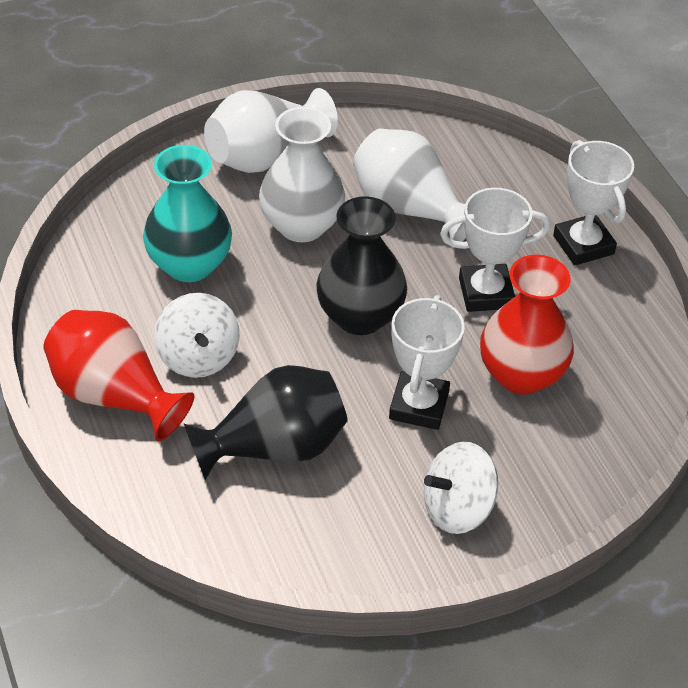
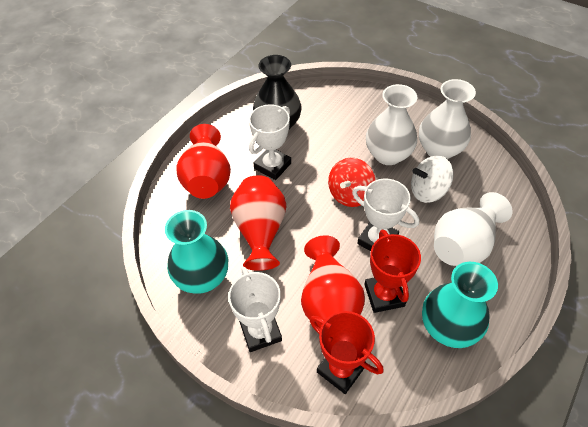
black vase: [183,365,348,480] [316,197,407,335] = 2 -> [253,55,301,129] = 1
red spinning top: none = 0 -> [328,158,375,207] = 1
red trophy: none = 0 -> [310,311,384,394] [364,230,421,313] = 2
red vase: [43,310,194,441] [480,255,574,395] = 2 -> [176,124,231,199] [230,175,286,271] [301,235,365,328] = 3
turquoise vase: [143,145,232,282] = 1 -> [165,210,228,294] [422,262,498,348] = 2
white spinning top: [154,293,240,378] [424,442,498,534] = 2 -> [411,155,454,203] = 1

